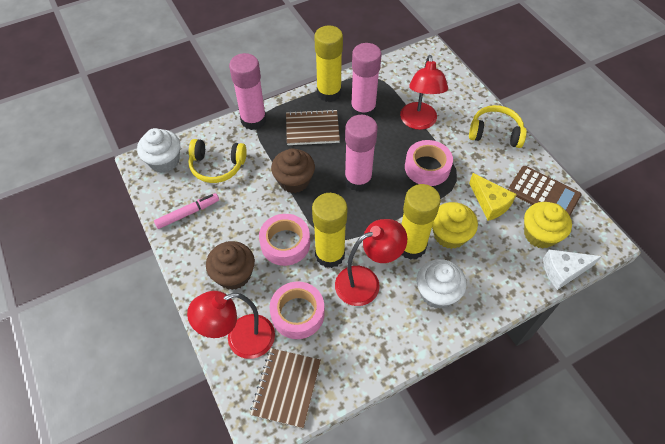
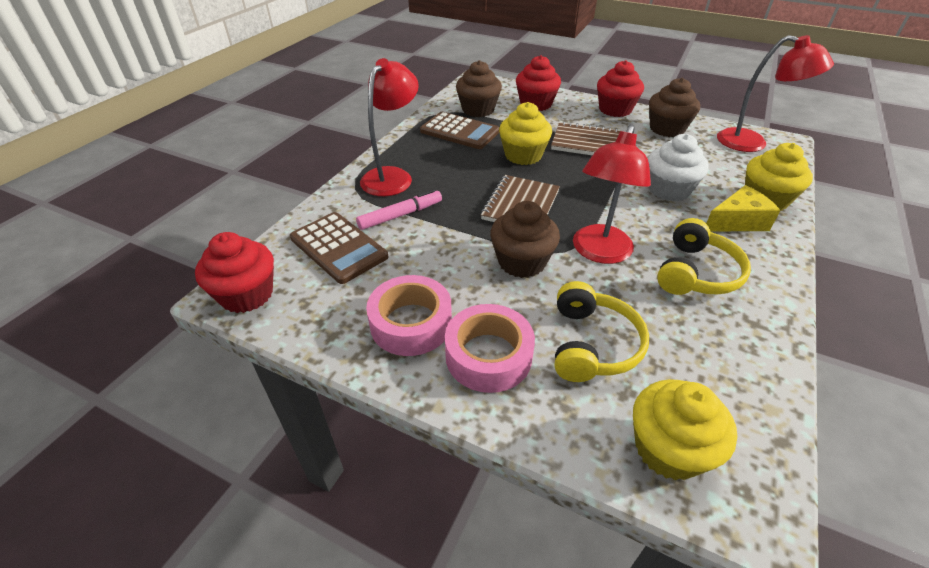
brown calculator: [508,166,582,216] = 1 -> [290,212,389,284] [420,112,500,149] = 2
brown cupcake: [206,241,255,290] [271,148,315,193] = 2 -> [456,60,502,117] [490,201,560,278] [649,78,700,137] = 3
pink glue stick: [229,53,266,130] [344,115,378,191] [351,43,382,117] = 3 -> none = 0
pink tape: [259,214,310,266] [269,282,325,339] [405,140,453,186] = 3 -> [366,275,452,356] [445,304,535,393] = 2
red cupcake: none = 0 -> [195,232,274,313] [516,55,561,111] [597,60,644,117] = 3
white cheese: [543,249,602,290] = 1 -> none = 0
white cupcake: [137,128,180,173] [417,259,467,309] = 2 -> [648,134,709,201] = 1
yellow cupcake: [432,202,478,249] [524,202,572,248] = 2 -> [499,102,552,165] [633,379,737,480] [745,143,813,211] = 3
yellow glue stick: [312,193,348,268] [314,26,343,102] [401,184,441,260] = 3 -> none = 0

